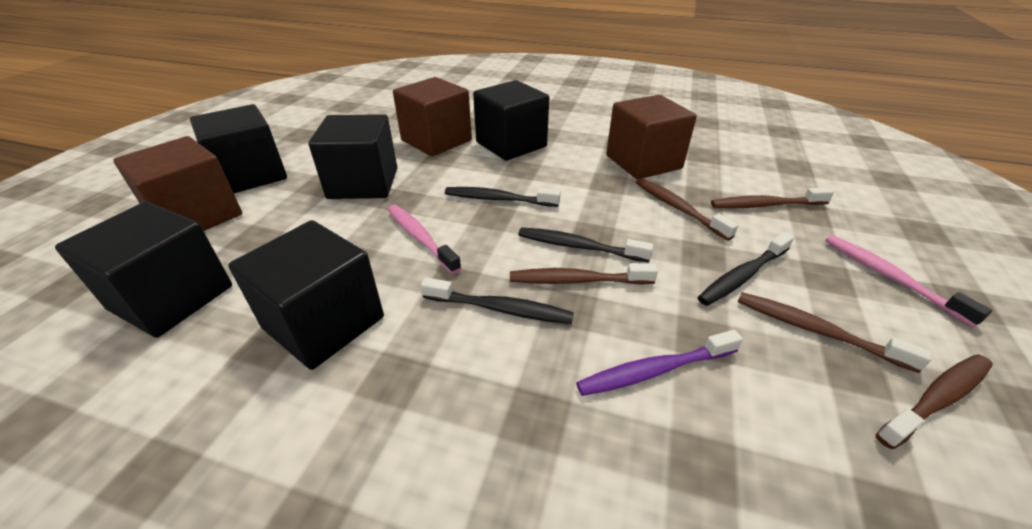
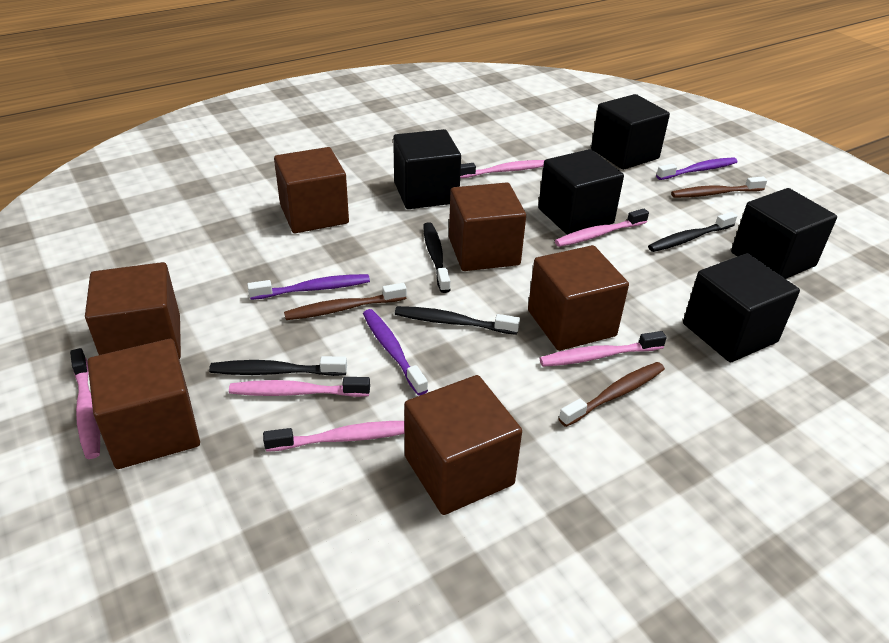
brown cube: [113,136,242,231] [393,77,472,156] [606,95,697,179] = 3 -> [85,262,181,359] [88,339,200,469] [274,147,349,233] [404,375,522,515] [449,182,526,271] [528,245,629,351] = 6
brown toothbrush: [510,263,658,285] [636,178,739,240] [711,187,834,209] [738,292,932,373] [876,354,993,449] = 5 -> [284,283,407,320] [559,362,665,427] [671,177,767,198] = 3
pink toothbrush: [387,205,461,274] [825,235,992,327] = 2 -> [70,348,100,459] [229,377,370,397] [263,421,405,452] [460,160,544,178] [540,331,667,367] [555,209,649,247] = 6
purple toothbrush: [576,330,743,396] = 1 -> [247,274,370,300] [363,309,428,395] [656,157,737,180] = 3

